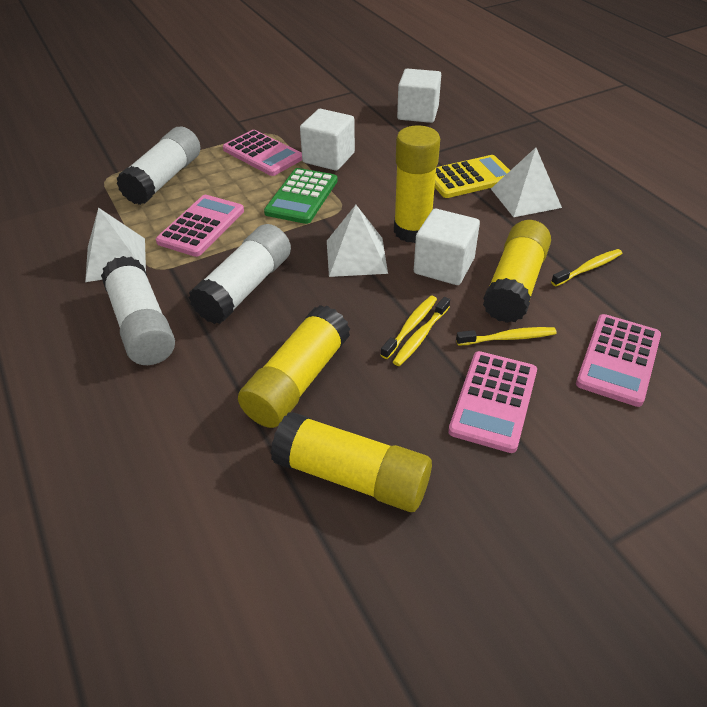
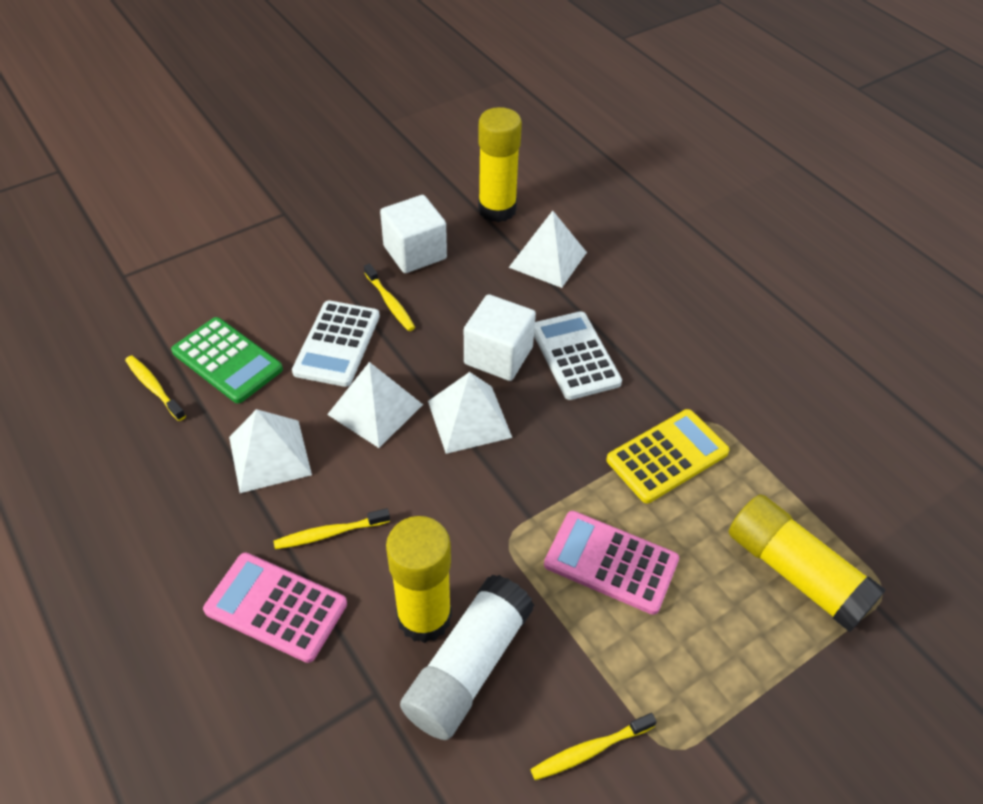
pink calculator: [156,195,244,257] [223,130,302,176] [448,351,537,453] [576,314,661,407] = 4 -> [203,553,347,663] [544,511,679,615] = 2
white calculator: none = 0 -> [292,300,380,387] [534,311,622,400] = 2
white cube: [300,109,355,171] [397,69,441,123] [414,209,480,285] = 3 -> [380,195,447,273] [464,294,536,381] = 2
white glue stick: [101,256,175,365] [116,126,200,205] [189,224,291,324] = 3 -> [400,574,534,740] = 1
white pyramid: [85,208,146,282] [327,205,388,277] [491,147,562,217] = 3 -> [229,409,312,493] [327,362,423,448] [428,372,512,454] [509,211,587,288] = 4
yellow glue stick: [238,305,350,428] [271,412,432,512] [394,125,440,243] [483,220,551,323] = 4 -> [386,516,452,643] [478,107,522,222] [729,494,886,632] = 3

